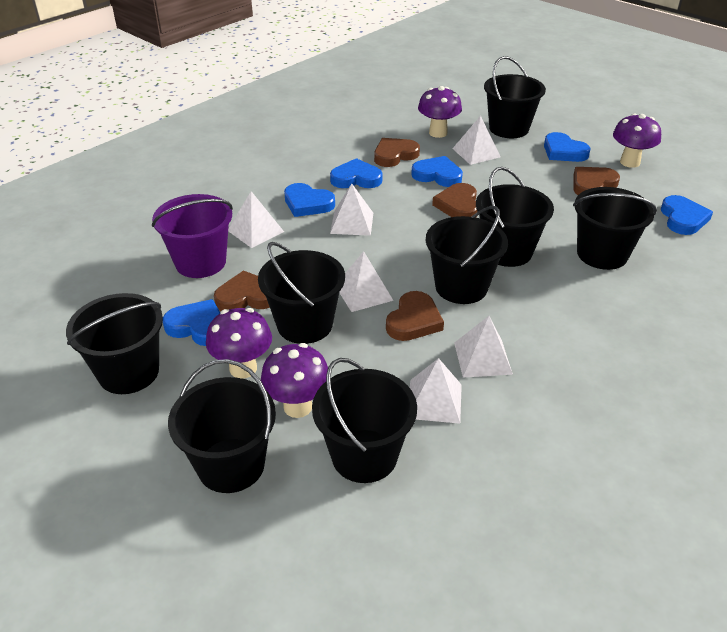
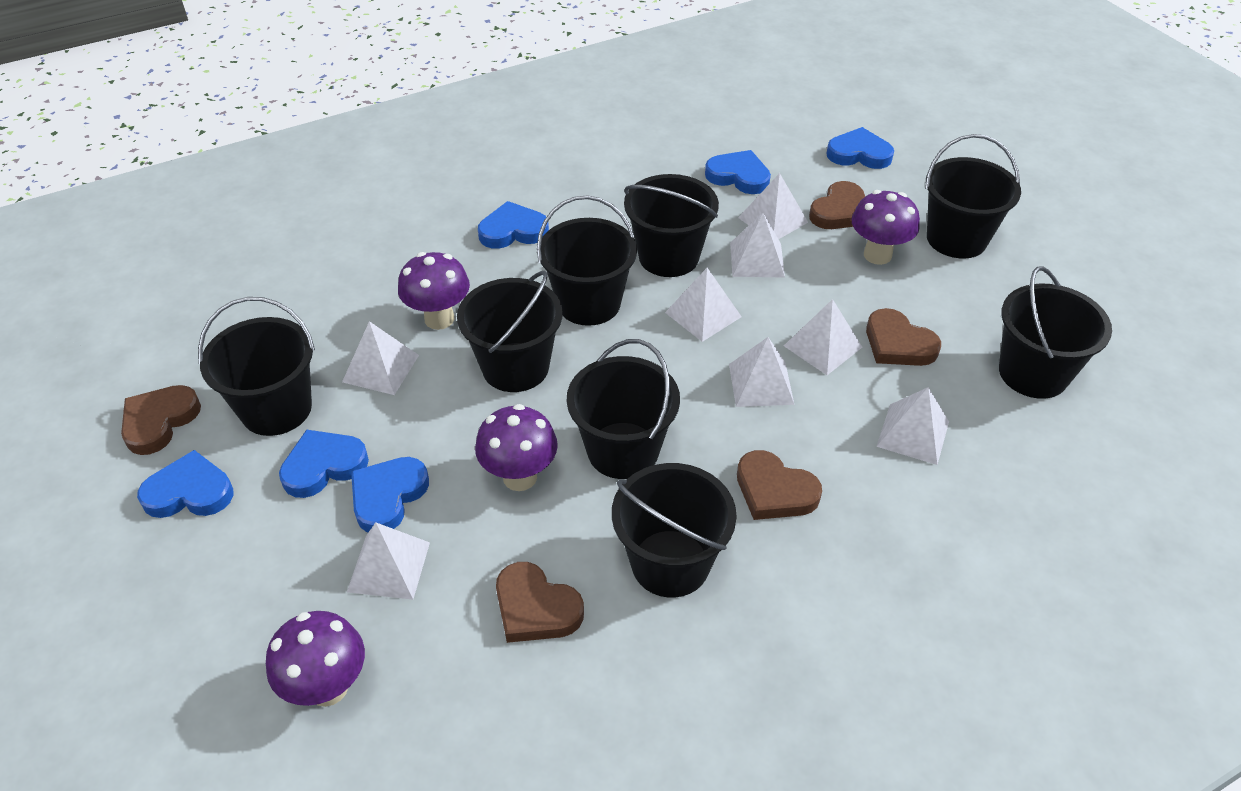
purple bucket: [152,194,233,278] = 1 -> none = 0
white pyramid: [228,191,284,248] [330,183,373,236] [339,251,393,312] [410,358,462,424] [453,115,501,165] [454,316,513,378] = 6 -> [342,321,419,395] [347,522,430,600] [665,268,742,342] [729,337,794,407] [730,213,785,278] [738,173,808,239] [784,299,862,375] [876,387,949,465] = 8

